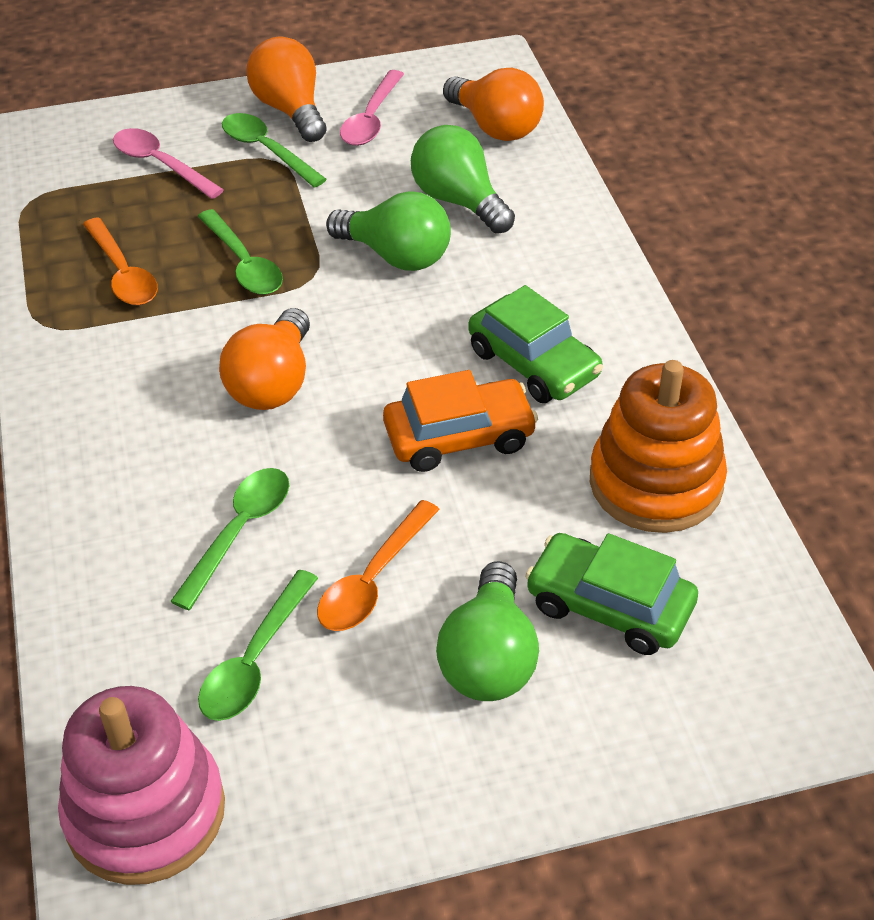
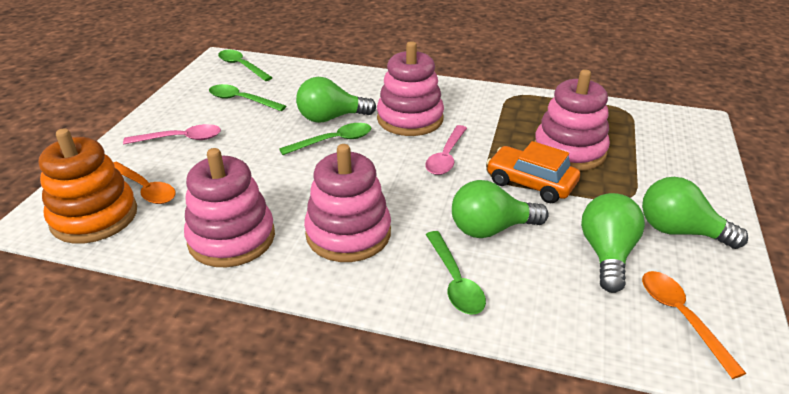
green car: [468,285,603,403] [525,533,698,655] = 2 -> none = 0
green light bulb: [326,191,451,271] [411,125,515,234] [436,561,539,701] = 3 -> [296,77,376,123] [452,180,549,238] [581,193,645,293] [642,177,748,249] = 4
orange light bulb: [219,308,310,410] [246,37,327,142] [443,68,544,141] = 3 -> none = 0
pink stacking toy: [58,686,225,885] = 1 -> [184,148,275,267] [304,144,391,262] [377,41,444,136] [534,69,610,171] = 4

